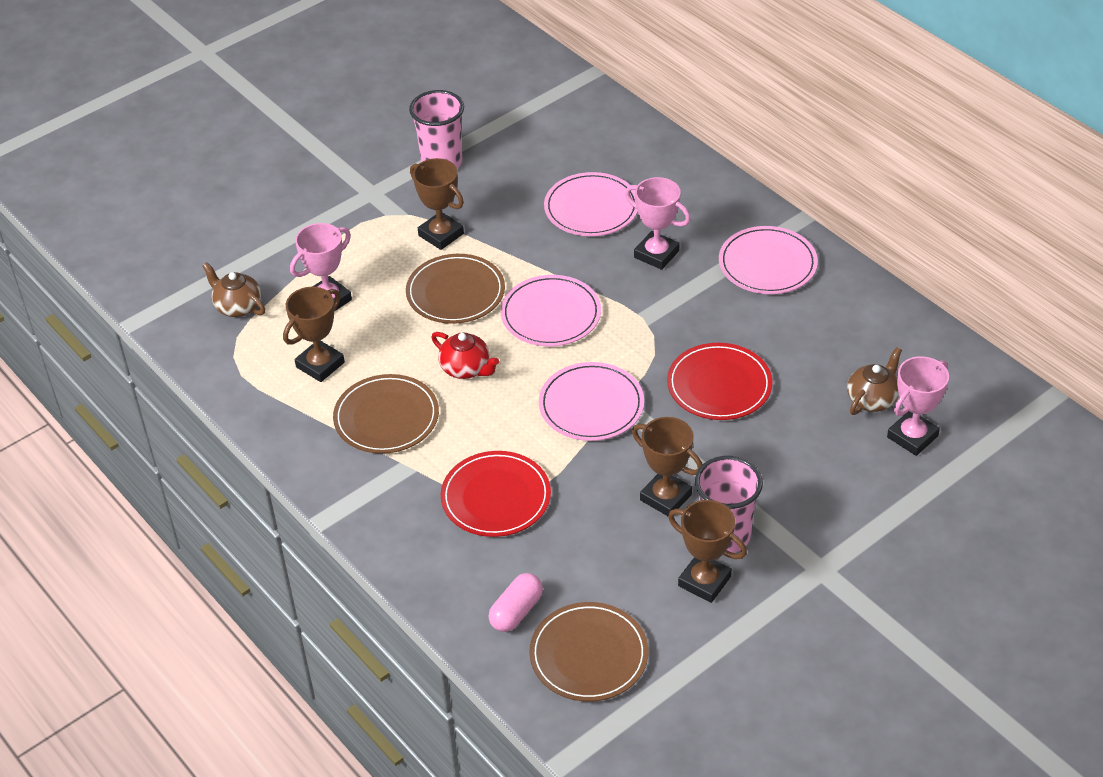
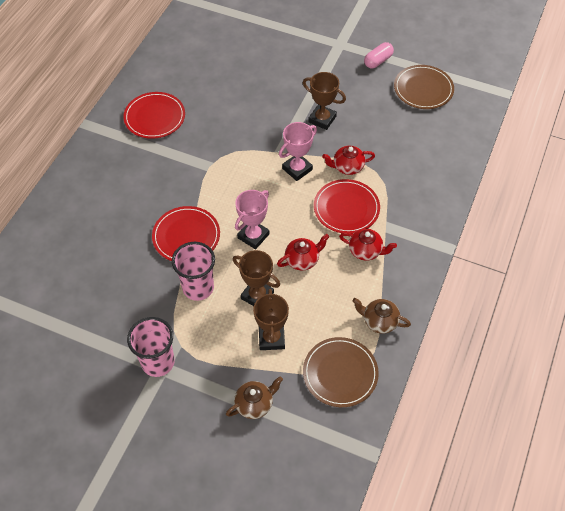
brown plate: [333,374,439,454] [406,254,505,324] [529,602,648,702] = 3 -> [303,337,379,407] [394,65,454,109] = 2
brown trophy: [283,287,345,382] [410,158,464,250] [632,417,703,516] [668,500,747,603] = 4 -> [233,250,280,306] [253,289,289,350] [303,72,346,130] = 3
pink plate: [501,275,601,347] [539,362,644,441] [544,172,638,236] [719,226,818,294] = 4 -> none = 0
pink trophy: [290,223,352,311] [625,177,691,270] [887,356,949,456] = 3 -> [235,190,269,249] [279,122,317,181] = 2
red plate: [441,451,551,537] [667,343,772,420] = 2 -> [123,92,185,139] [152,206,220,261] [314,179,380,234] = 3
red teapot: [431,332,499,379] = 1 -> [277,234,329,270] [322,146,375,175] [339,229,397,260] = 3

